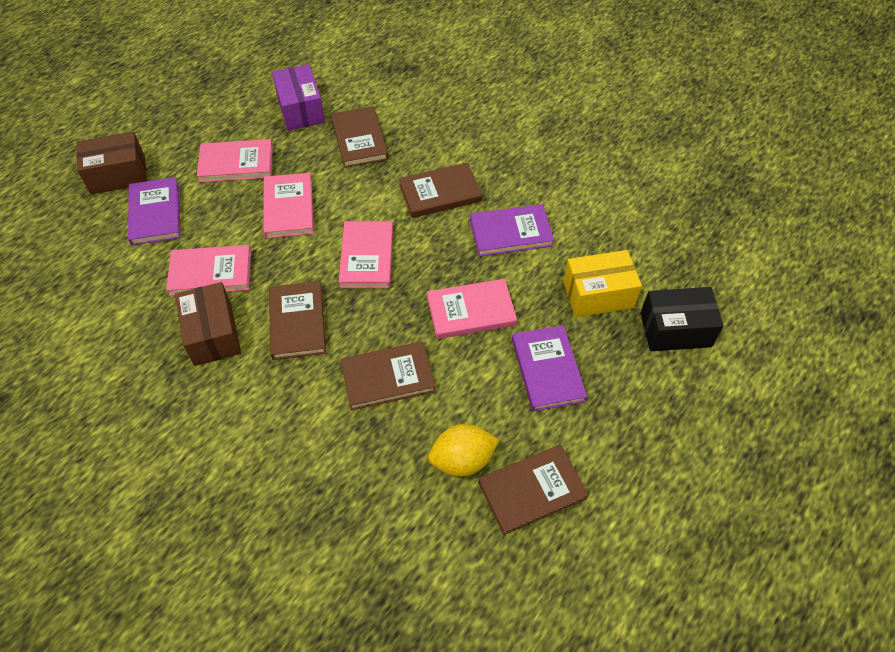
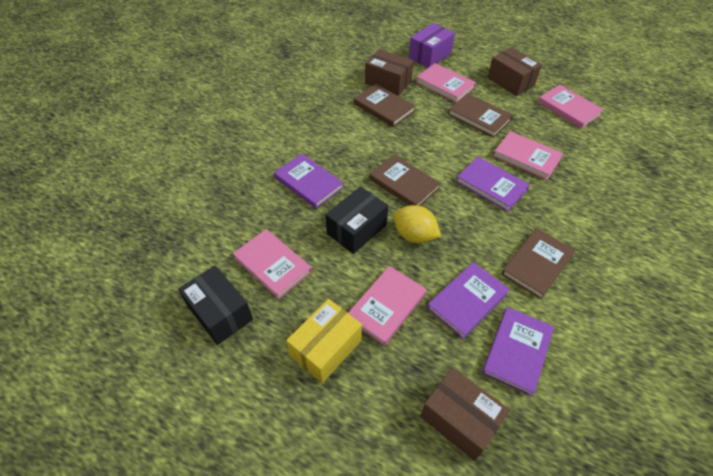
black box: [640,287,724,351] = 1 -> [178,265,253,345] [325,186,388,254] = 2
brown book: [269,281,326,360] [331,106,389,168] [340,341,436,411] [399,163,482,218] [478,445,589,535] = 5 -> [354,84,415,127] [369,155,441,206] [448,93,513,137] [501,228,575,299] = 4
brown box: [77,131,147,195] [175,282,241,366] = 2 -> [365,49,414,96] [420,367,510,461] [487,47,542,96] = 3
purple book: [128,177,181,246] [470,204,554,257] [512,325,587,411] = 3 -> [274,154,344,209] [427,262,510,339] [456,157,530,212] [482,307,554,397] = 4

